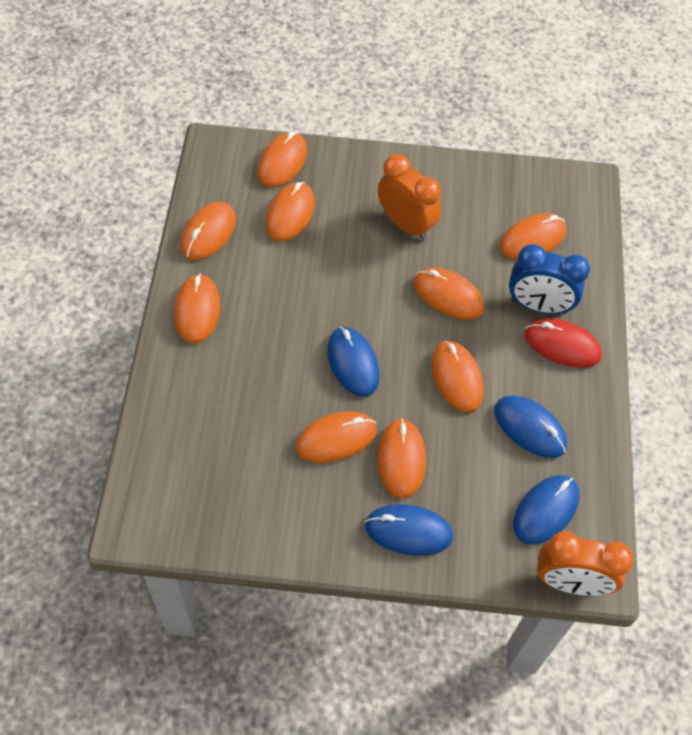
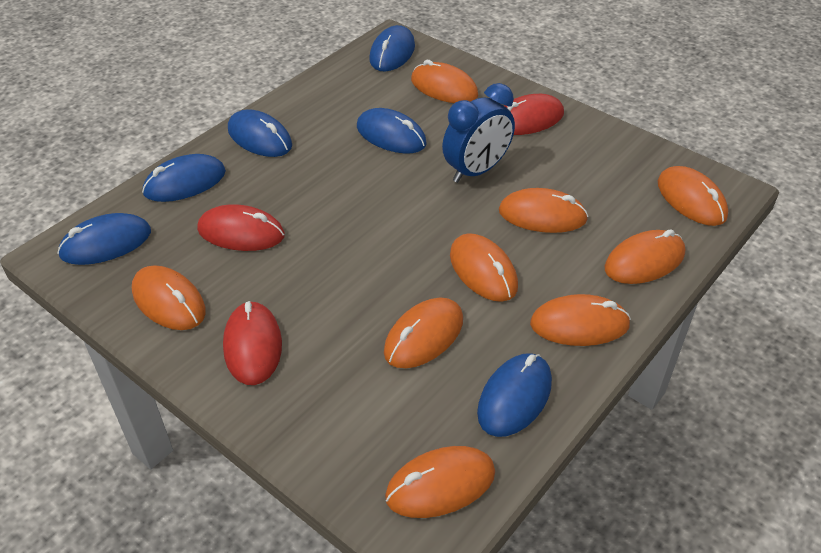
blue mouse: [327,327,380,397] [365,504,453,556] [494,396,567,458] [513,475,579,545] = 4 -> [57,213,151,265] [142,154,226,202] [228,109,292,157] [357,108,426,153] [369,25,415,71] [477,353,552,437] = 6
orange clock: [378,154,442,240] [537,531,634,596] = 2 -> none = 0
red mouse: [524,318,602,368] = 1 -> [197,204,285,251] [223,301,282,385] [504,94,564,135] = 3

